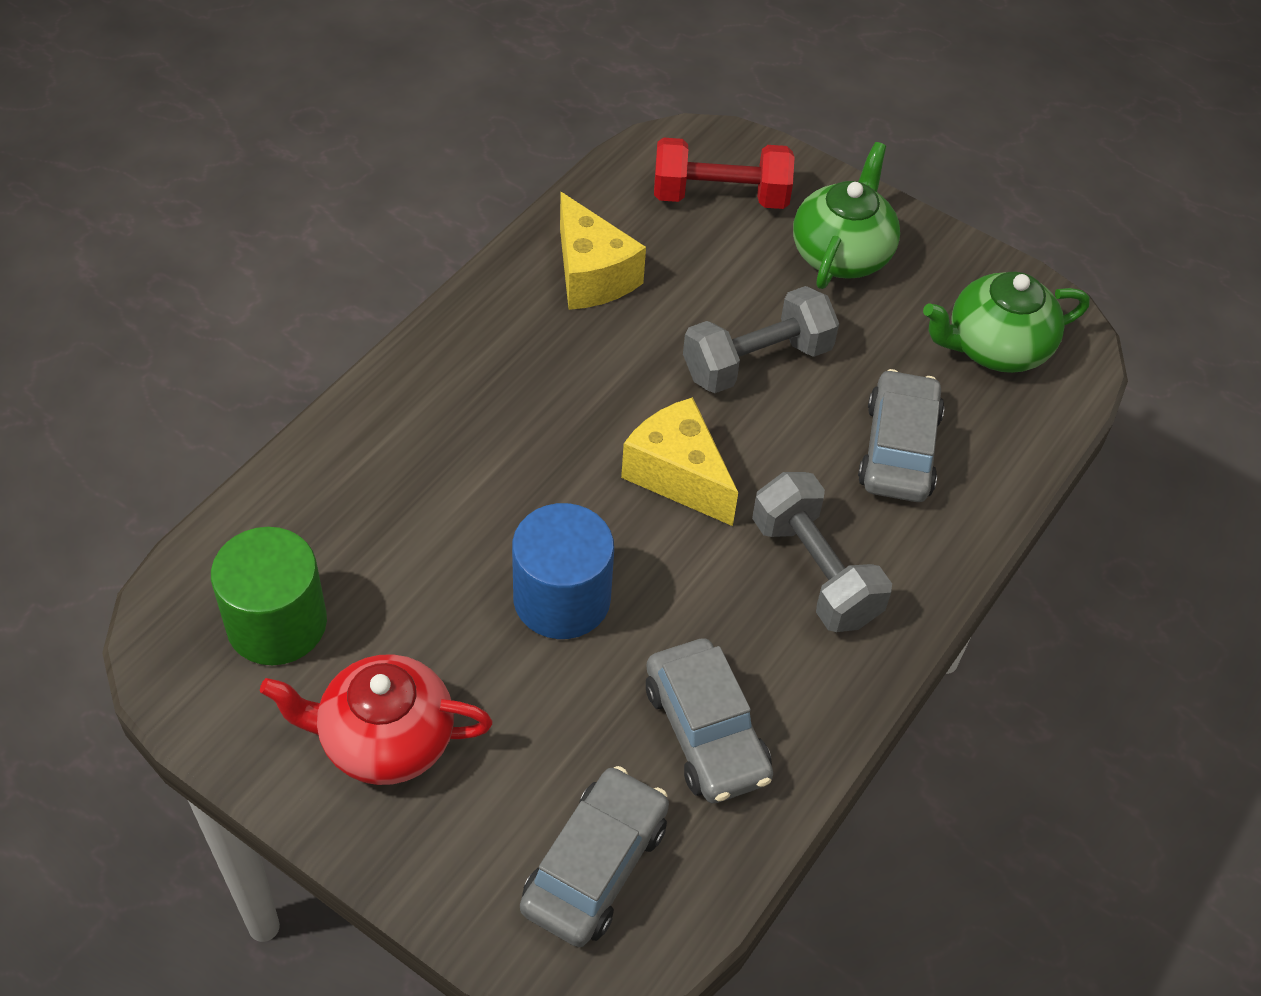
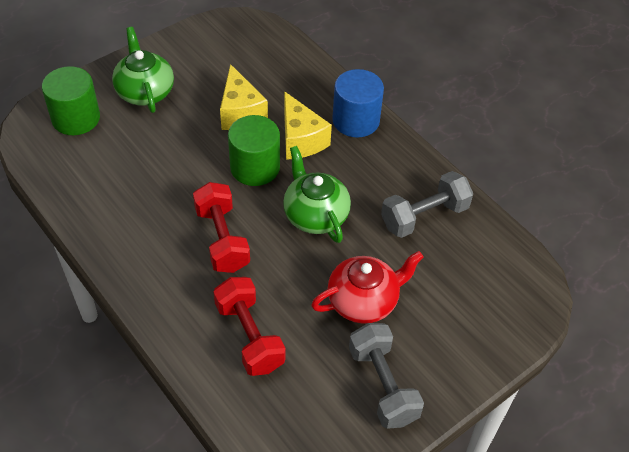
green cylinder: [211,527,327,665] = 1 -> [42,66,100,135] [228,115,280,186] = 2
grey car: [520,766,669,947] [646,638,773,803] [858,369,945,502] = 3 -> none = 0
red dumbbell: [654,137,795,209] = 1 -> [193,182,250,273] [213,277,285,376] = 2

